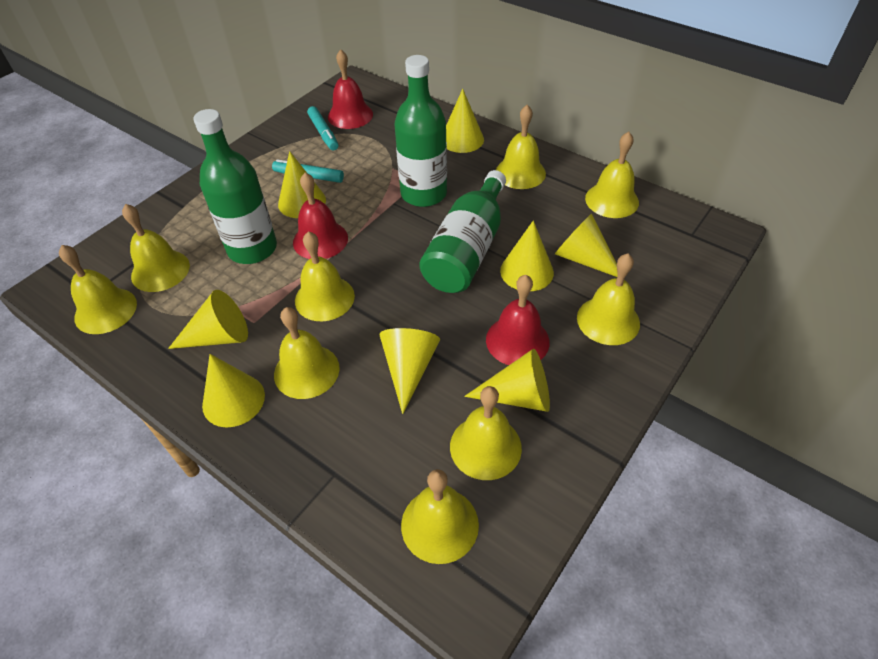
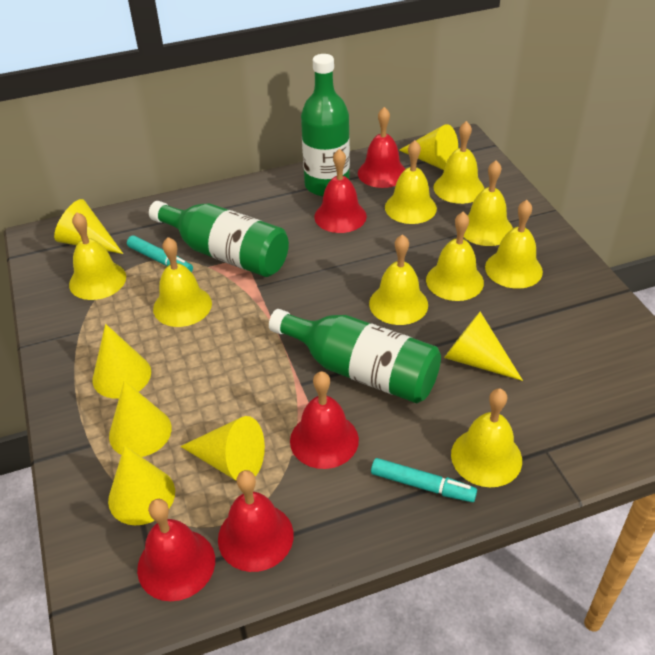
red bell: [293,173,348,259] [328,49,373,129] [486,275,550,365] = 3 -> [137,499,215,601] [218,470,294,572] [290,371,359,469] [314,149,367,233] [358,107,405,188] = 5
yellow cone: [168,290,248,349] [202,354,265,427] [278,151,326,218] [379,328,440,414] [446,89,484,153] [464,349,550,412] [500,220,554,291] [555,213,618,277] = 8 -> [54,199,123,254] [93,324,151,398] [108,446,175,525] [109,380,172,457] [180,416,265,481] [399,124,458,170] [444,312,523,381] = 7

